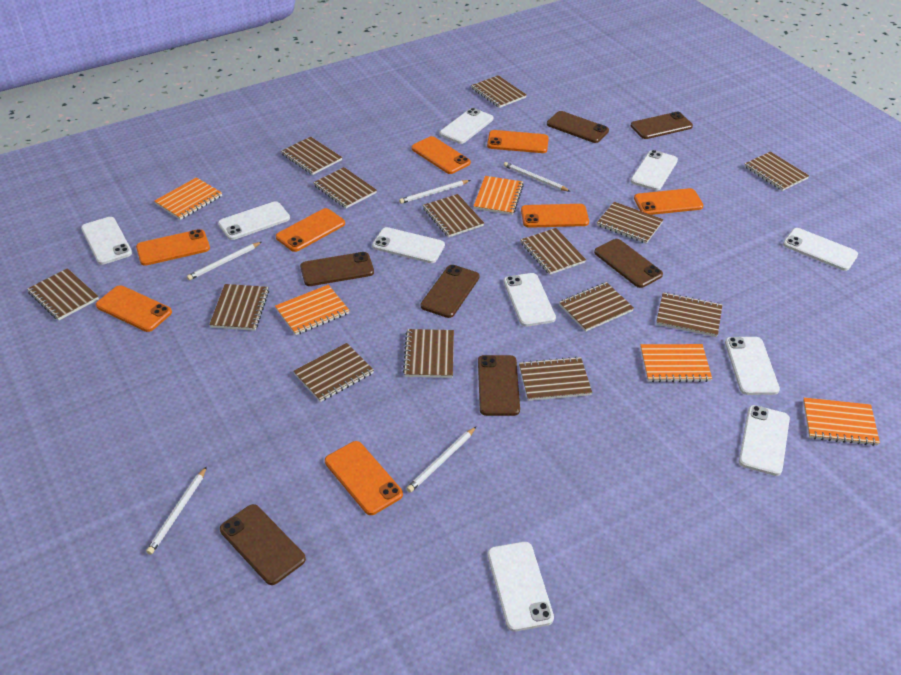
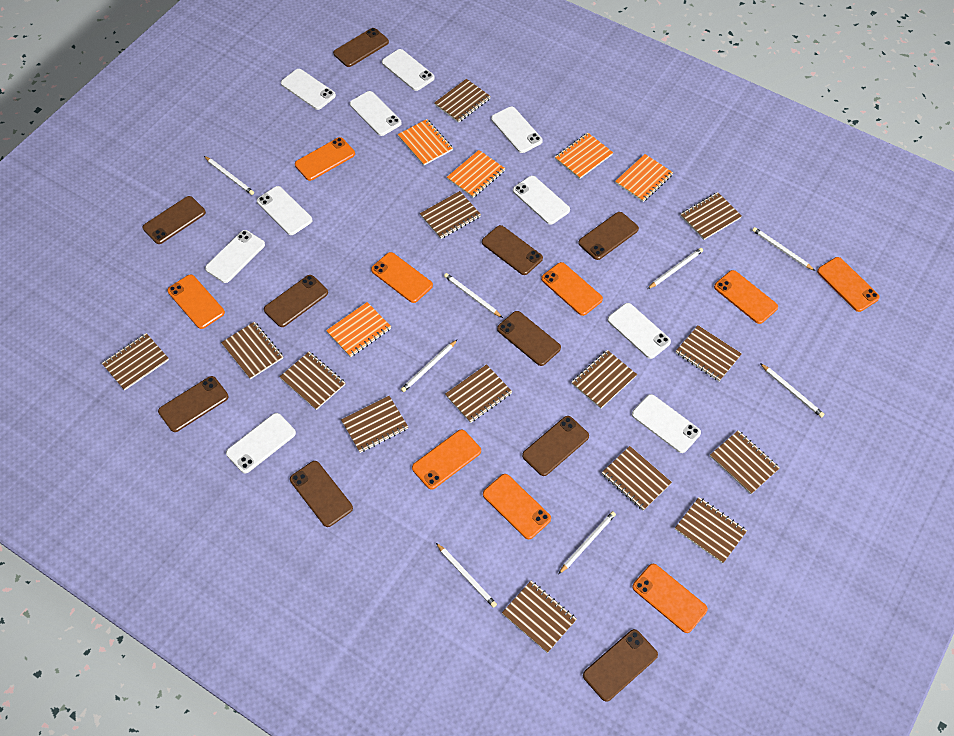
brown phone: [220,504,306,585] [300,252,374,286] [421,265,480,318] [478,355,520,416] [547,111,609,143] [594,239,663,288] [631,111,693,139] = 7 -> [143,196,206,244] [158,376,229,432] [264,275,328,327] [290,461,353,527] [333,28,389,67] [482,225,543,275] [497,311,561,366] [522,416,589,476] [578,212,639,260] [583,629,658,702] = 10
orange phone: [96,285,172,332] [136,229,210,266] [276,208,345,252] [325,441,403,515] [411,136,471,174] [487,130,549,153] [521,204,589,228] [634,188,703,215] = 8 -> [167,275,225,329] [295,137,355,181] [371,252,433,303] [412,430,481,490] [483,474,551,539] [541,262,603,316] [632,564,708,633] [714,270,778,324] [817,257,880,312] = 9
white pencil: [146,466,207,555] [187,242,262,280] [399,180,470,204] [406,427,476,492] [504,162,571,192] = 5 -> [204,156,254,195] [401,339,458,392] [436,543,497,608] [444,273,503,318] [559,511,616,574] [648,248,703,289] [752,227,815,271] [760,363,824,418] = 8

